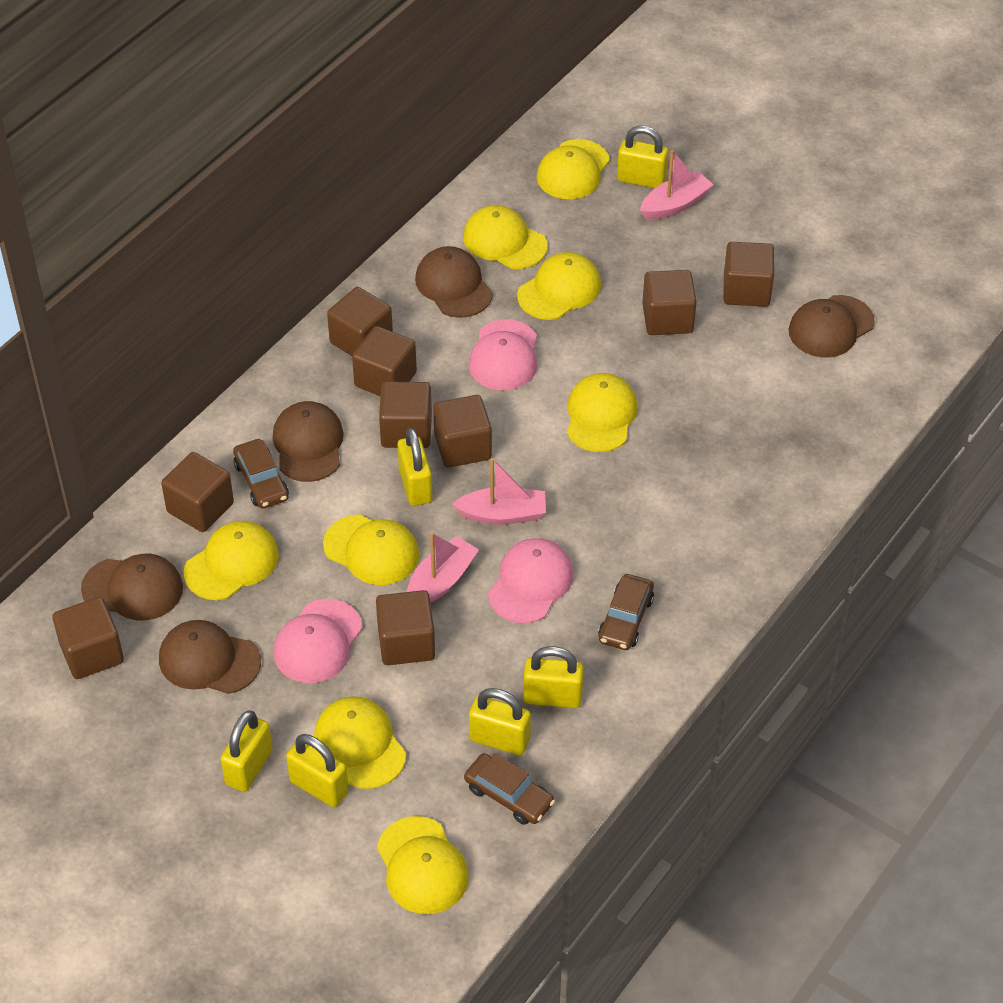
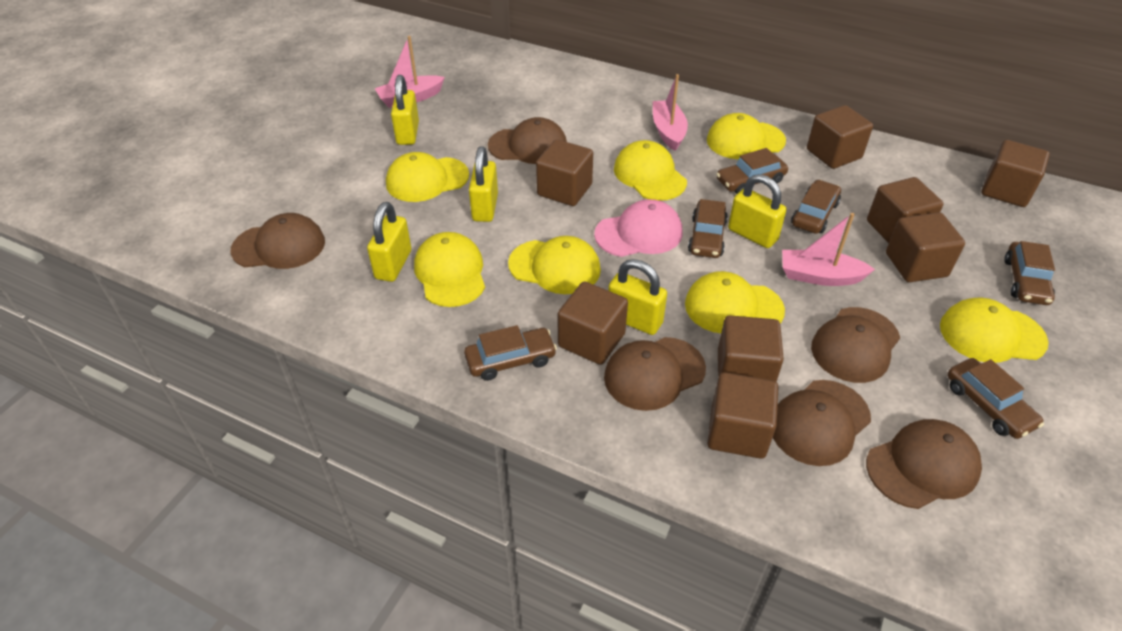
brown cap: [81,554,183,620] [159,620,261,694] [272,401,344,482] [415,246,493,318] [788,295,875,357] = 5 -> [231,213,325,269] [488,117,567,164] [604,337,706,411] [773,380,871,466] [811,307,900,383] [866,419,982,509] = 6
brown car: [233,439,289,509] [464,753,555,825] [598,574,654,650] = 3 -> [464,325,557,381] [688,199,728,258] [716,148,788,194] [791,180,841,234] [947,358,1044,439] [1004,241,1055,305] = 6
brown cube: [52,597,124,679] [161,452,234,532] [327,287,393,356] [352,326,417,396] [376,590,435,665] [379,382,432,448] [433,395,492,468] [642,270,696,335] [723,242,774,307] = 9 -> [536,139,593,206] [558,281,628,365] [707,372,779,459] [718,315,784,382] [807,105,873,169] [867,177,944,243] [886,212,965,282] [981,140,1050,207] = 8
pink cap: [273,599,362,683] [469,319,537,390] [488,538,574,623] = 3 -> [594,199,683,257] = 1
yellow cap: [184,521,279,600] [314,697,406,789] [323,514,419,585] [377,816,468,914] [463,205,548,269] [517,252,601,320] [537,139,610,199] [567,373,637,452] = 8 -> [386,152,469,202] [414,232,485,307] [508,236,601,294] [614,140,687,201] [685,271,785,333] [707,113,786,159] [940,297,1049,363] = 7
yellow padlock: [221,710,273,792] [286,734,349,807] [398,428,432,506] [469,688,531,755] [523,646,584,708] [617,126,668,188] = 6 -> [367,202,411,282] [391,75,419,145] [469,146,498,222] [608,259,667,335] [728,174,787,248] = 5

